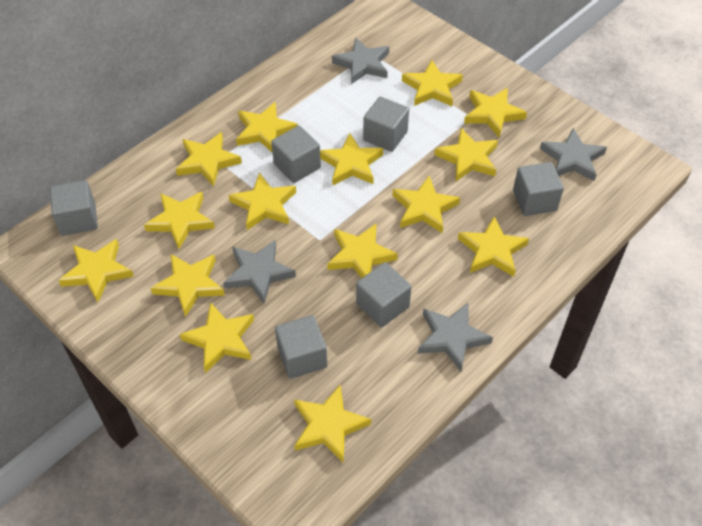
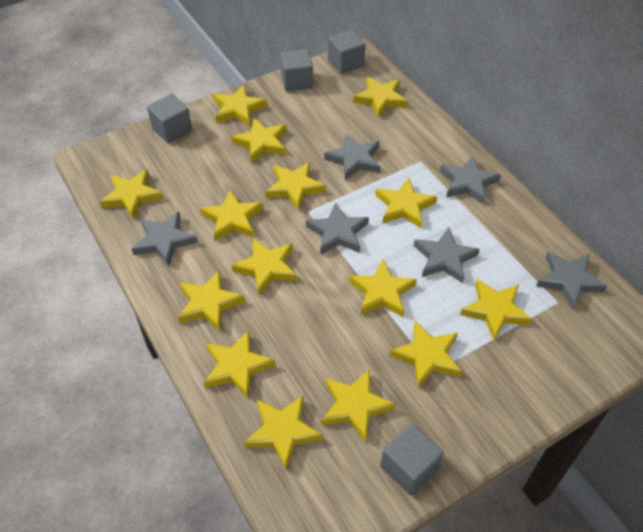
grey cube: [50,180,98,236] [271,125,321,183] [275,315,327,379] [356,262,412,328] [363,97,409,152] [513,162,564,216] = 6 -> [147,94,192,143] [280,49,313,92] [328,30,365,74] [380,423,444,496] = 4
grey star: [223,240,296,303] [332,38,389,84] [418,303,493,372] [540,128,607,181] = 4 -> [132,212,198,266] [306,202,369,255] [324,134,380,180] [414,227,480,283] [440,156,501,204] [536,251,607,309] = 6

